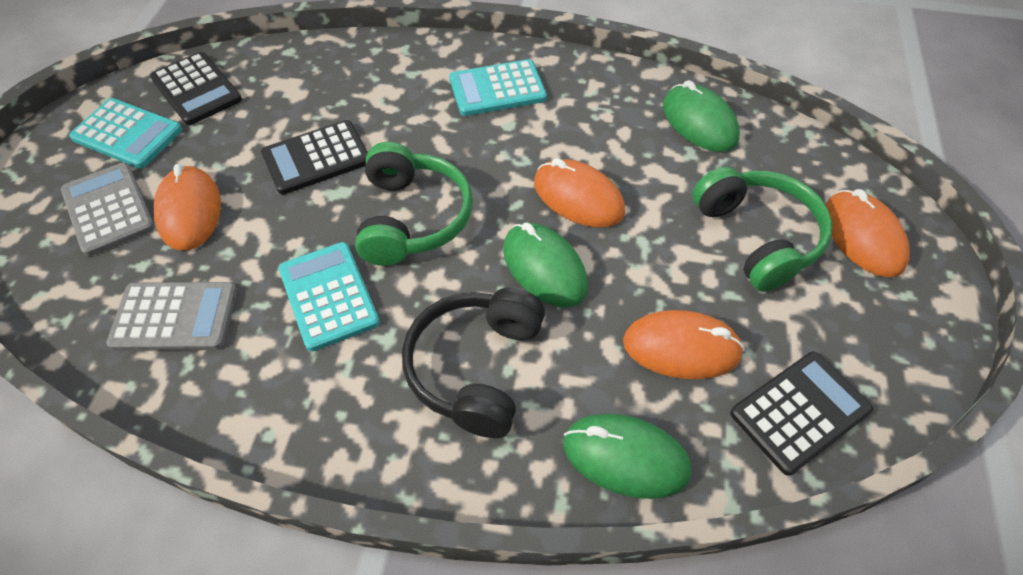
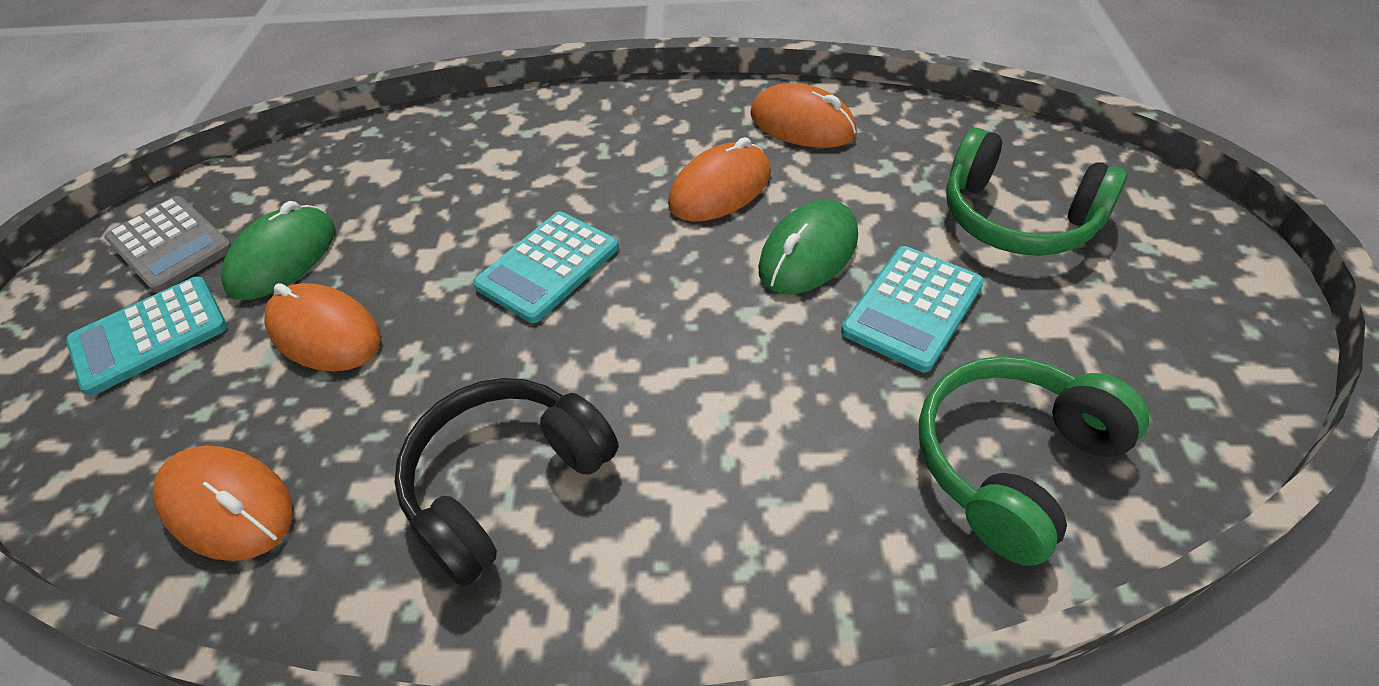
black calculator: [150,52,242,125] [261,120,368,195] [730,352,873,476] = 3 -> none = 0
green mouse: [503,223,588,307] [563,414,691,499] [663,80,740,152] = 3 -> [221,201,335,300] [758,200,858,294] = 2
grey calculator: [61,163,155,256] [106,282,237,351] = 2 -> [104,196,232,293] = 1

